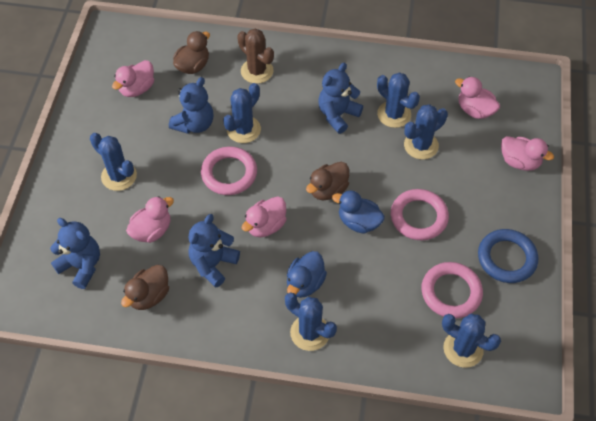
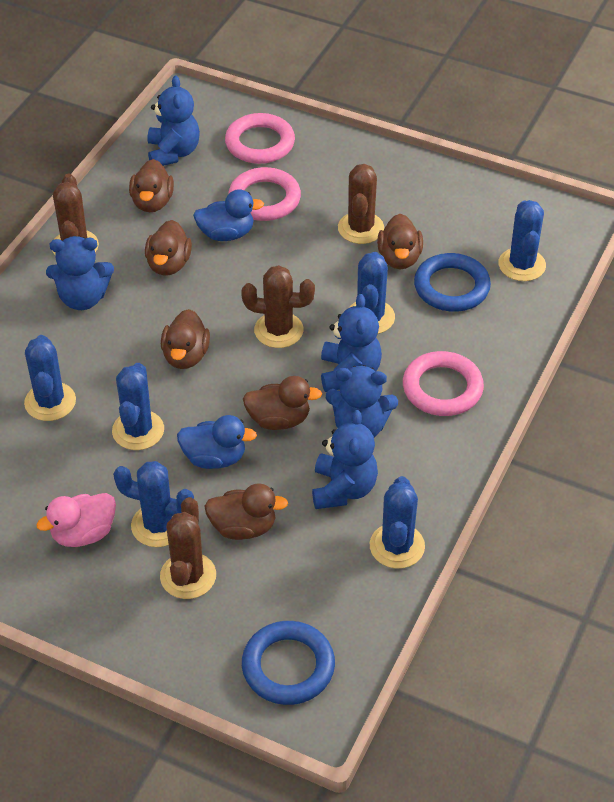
blue ring: [478,229,538,283] = 1 -> [242,621,335,705] [414,253,491,312] = 2
blue teddy bear: [50,218,100,289] [169,77,214,134] [188,214,240,288] [318,63,363,134] = 4 -> [46,236,114,310] [148,76,200,166] [312,410,378,509] [321,294,382,392] [326,365,398,438] = 5
brown cactus: [237,29,274,84] = 1 -> [53,174,99,256] [160,497,216,599] [241,265,315,348] [338,164,384,244] = 4
brown duck: [121,265,169,310] [173,31,210,74] [306,162,349,200] = 3 -> [129,159,174,212] [145,220,192,276] [161,309,210,369] [204,483,288,540] [243,376,322,430] [377,214,423,269] = 6
pink duck: [112,60,154,97] [126,196,174,243] [242,196,287,237] [455,77,500,119] [501,136,554,171] = 5 -> [36,493,116,547] = 1

